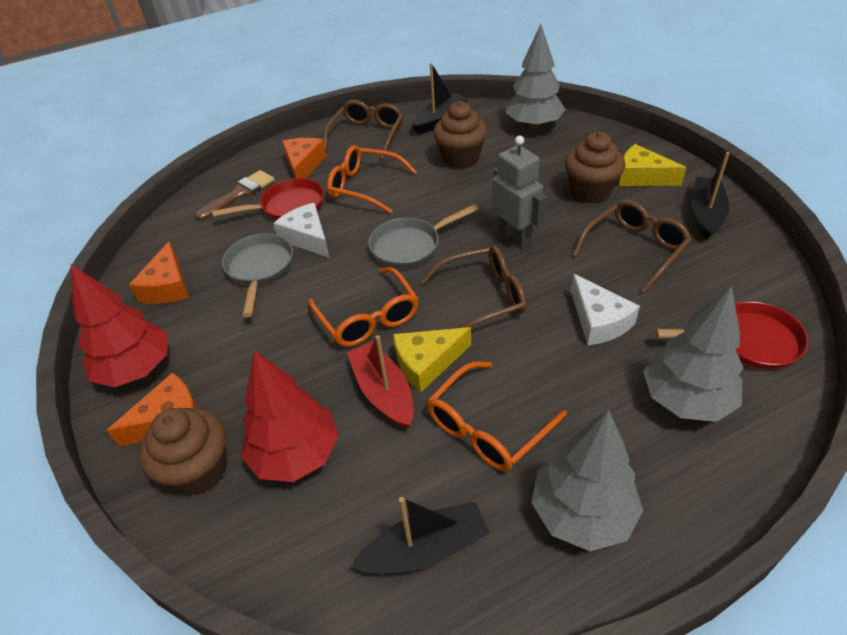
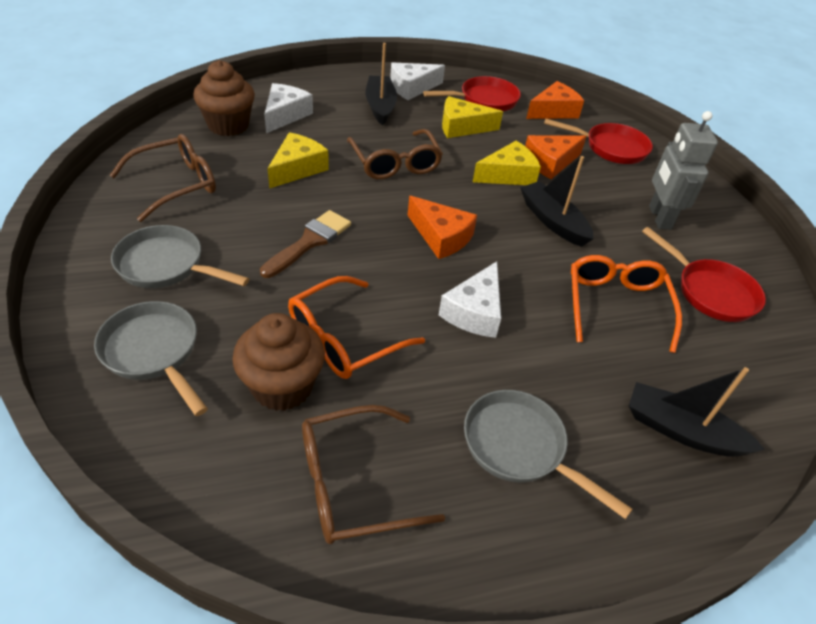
brown cupcake: [139,408,227,496] [433,101,488,169] [565,132,625,203] = 3 -> [193,60,255,136] [232,313,325,411] = 2
grey pan: [222,233,293,318] [368,204,479,269] = 2 -> [94,301,208,416] [111,225,250,288] [464,390,632,519] = 3
grey tree: [505,24,565,129] [532,409,643,551] [643,286,743,422] = 3 -> none = 0
orange glasses: [308,267,419,347] [327,145,417,213] [427,361,567,471] = 3 -> [288,276,425,379] [571,255,682,353] = 2
red boat: [347,335,414,429] = 1 -> none = 0
red pan: [212,178,324,221] [656,301,809,370] = 2 -> [423,76,521,111] [544,118,653,164] [642,227,766,322] = 3
red tree: [71,264,168,387] [241,350,339,482] = 2 -> none = 0
white cheese: [273,203,330,258] [571,274,640,345] = 2 -> [264,83,313,133] [390,63,445,100] [439,261,501,338] = 3
yellow cheese: [393,327,471,393] [619,144,686,186] = 2 -> [267,132,329,188] [442,96,503,138] [473,141,541,185] = 3

